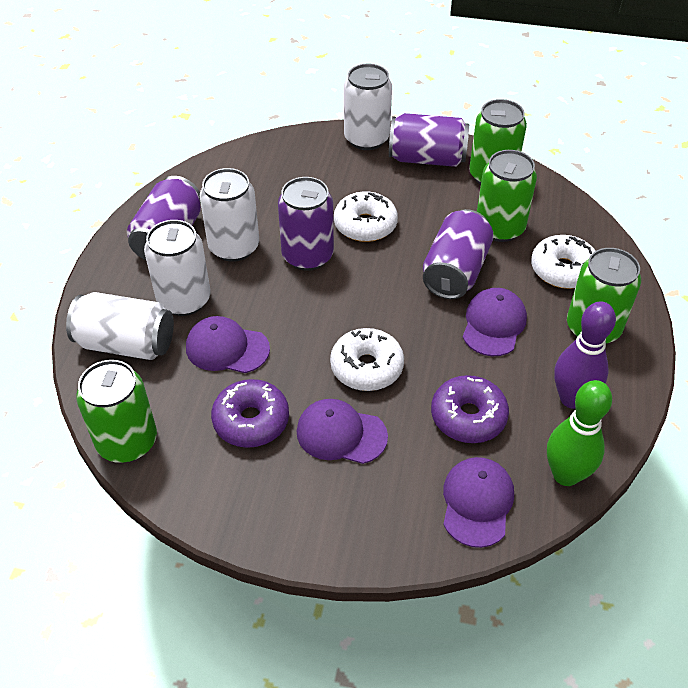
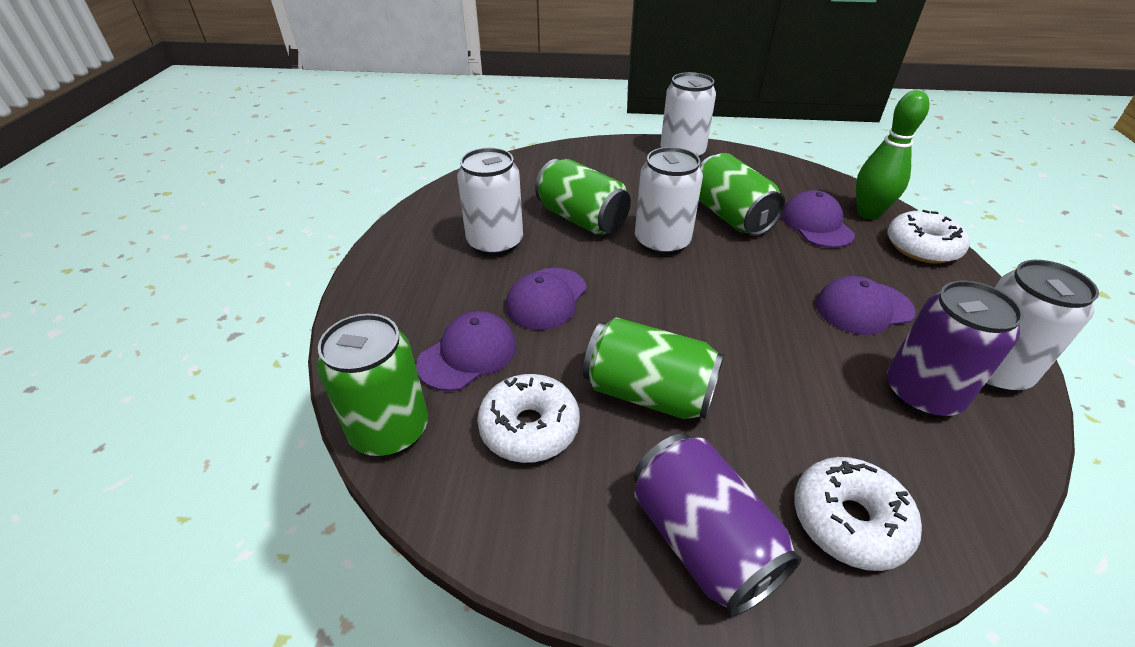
purple bowling pin: [554,301,616,409] = 1 -> none = 0
purple can: [127,176,201,260] [278,177,334,271] [389,113,469,167] [423,209,494,299] = 4 -> [634,433,802,616] [887,281,1024,417] = 2
purple donut: [211,379,289,448] [431,375,509,443] = 2 -> none = 0

